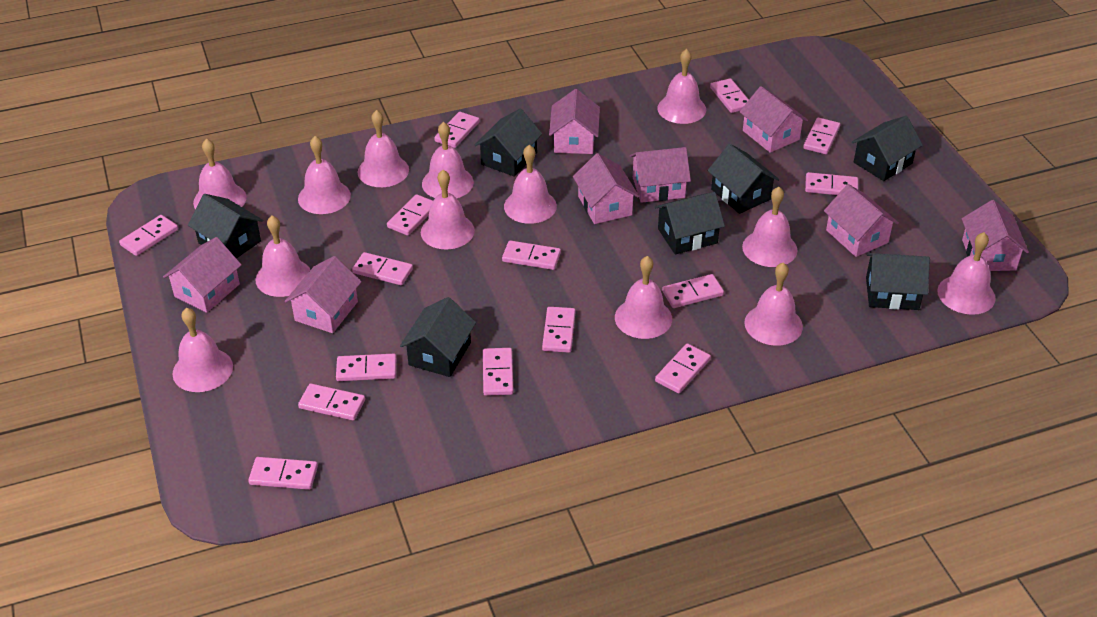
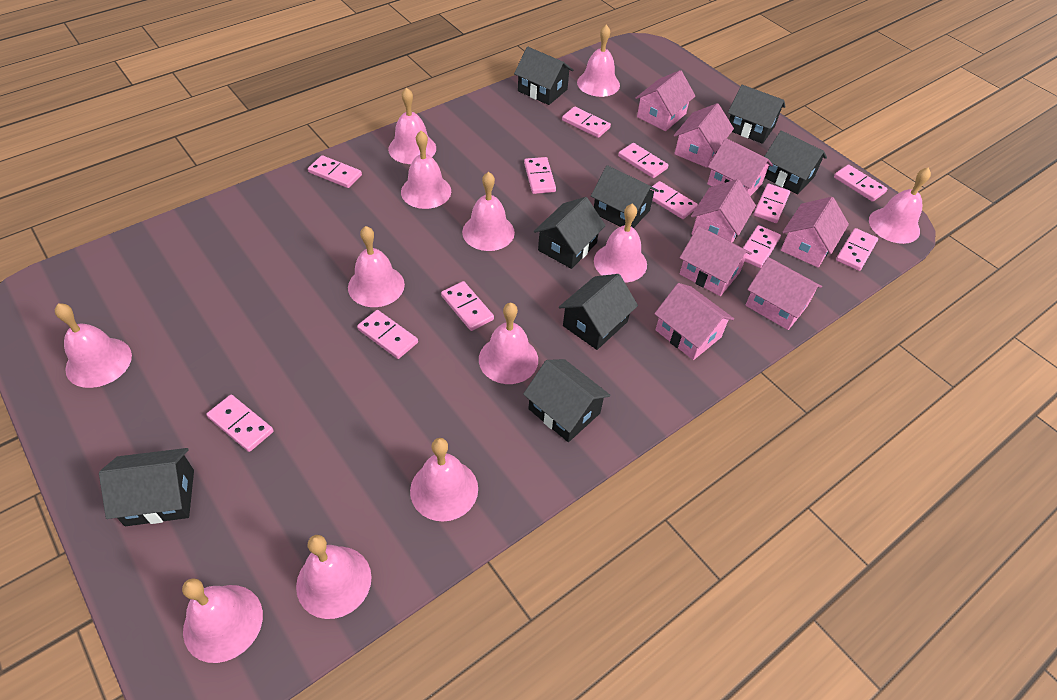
black house: [188,194,263,258] [400,297,476,377] [475,109,542,177] [655,192,725,254] [707,144,779,214] [852,116,923,181] [866,253,930,310] = 7 -> [99,448,194,526] [514,47,573,105] [523,359,610,442] [534,197,606,269] [559,274,638,350] [591,165,659,228] [728,85,786,144] [764,130,827,195] = 8
pink bell: [172,308,233,392] [193,139,247,209] [256,216,310,297] [298,136,351,214] [358,110,409,187] [421,170,475,249] [422,122,474,198] [504,145,557,224] [615,256,672,339] [657,49,706,124] [742,187,797,267] [744,262,803,346] [937,232,996,315] = 13 -> [55,303,132,388] [182,578,263,663] [296,535,372,619] [348,226,405,307] [388,87,436,164] [401,131,451,209] [410,438,478,522] [462,172,515,251] [479,303,538,384] [577,25,620,97] [594,203,647,283] [869,167,931,244] = 12
pink domino: [119,215,178,256] [248,457,318,490] [298,383,365,421] [336,354,396,381] [352,252,413,285] [387,194,433,236] [434,112,480,148] [483,348,514,396] [502,240,561,270] [542,307,575,353] [655,343,711,393] [662,274,724,308] [710,78,749,113] [803,118,840,154] [805,172,858,195] = 15 -> [207,395,274,452] [308,155,362,188] [357,310,418,359] [441,281,494,331] [524,157,556,194] [562,107,611,138] [618,143,668,178] [651,181,698,219] [743,225,781,268] [754,183,790,223] [834,165,887,202] [836,228,878,271] = 12

